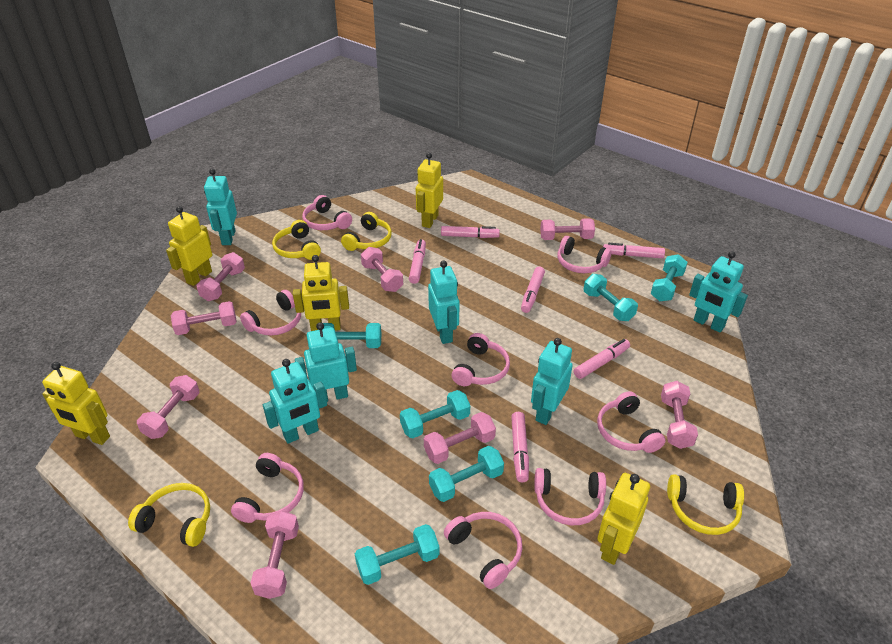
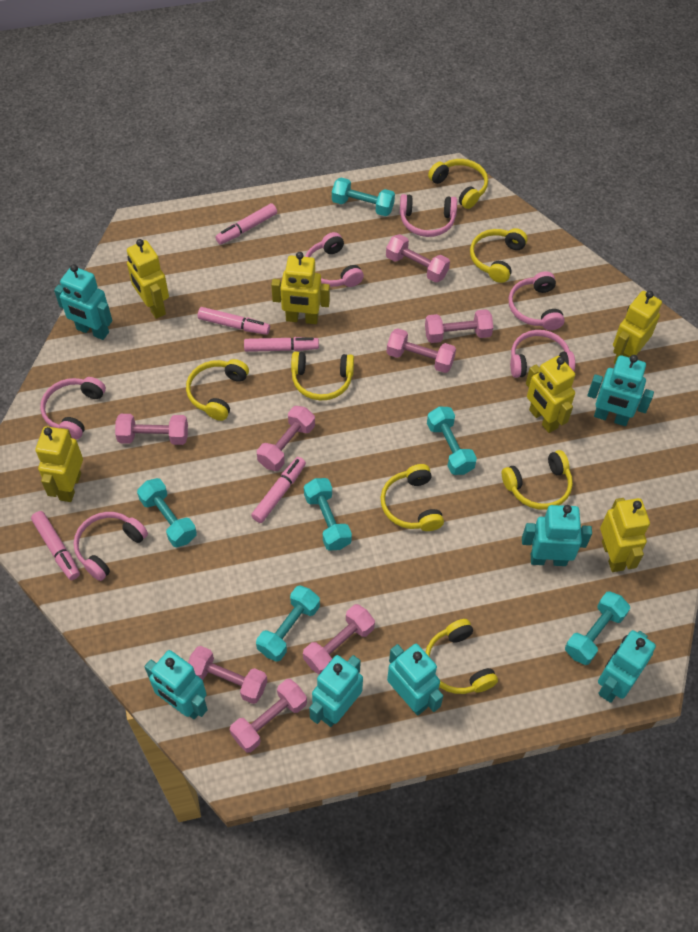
pink headphones: [231,453,304,523] [240,290,301,336] [302,195,352,230] [444,512,522,589] [452,333,510,386] [534,468,606,525] [557,236,612,273] [597,391,665,453] = 8 -> [40,377,106,440] [74,512,148,581] [305,232,364,287] [400,194,457,237] [509,271,565,330] [510,330,575,378] = 6
pink marker: [409,239,426,284] [441,226,500,238] [511,412,529,482] [521,267,545,313] [574,339,630,379] [603,243,665,259] = 6 -> [31,511,80,580] [198,307,270,335] [215,203,277,245] [244,337,319,352] [251,457,306,523] = 5
turquoise robot: [204,169,237,245] [263,359,327,444] [295,322,357,402] [428,260,460,344] [531,338,573,425] [689,251,748,333] = 6 -> [54,264,112,340] [144,650,208,719] [309,655,363,727] [387,644,443,716] [522,505,592,566] [587,355,654,426] [598,630,656,703] = 7
yellow headphones: [128,483,210,547] [272,220,321,260] [341,212,392,251] [667,474,744,535] = 4 -> [186,359,249,421] [291,351,354,400] [380,464,444,531] [425,619,498,694] [428,159,488,209] [470,228,528,283] [502,450,573,510] = 7
yellow robot: [42,362,110,445] [166,206,212,286] [293,255,349,331] [416,153,443,228] [597,473,650,565] = 5 -> [35,426,83,502] [127,239,169,319] [271,252,330,324] [526,356,575,433] [600,498,650,572] [613,291,662,363] = 6

